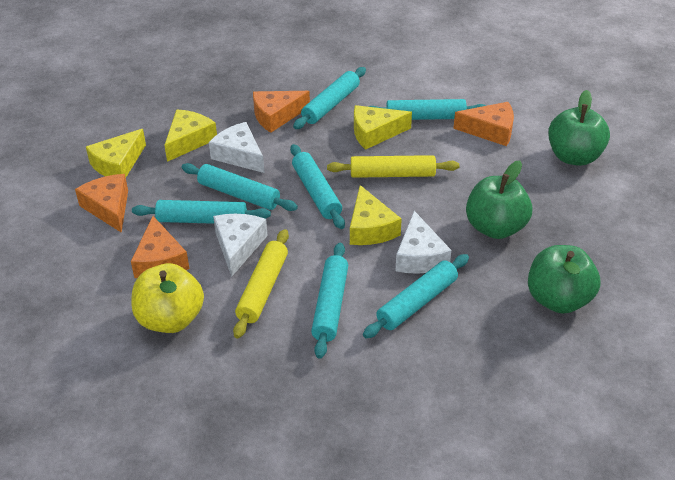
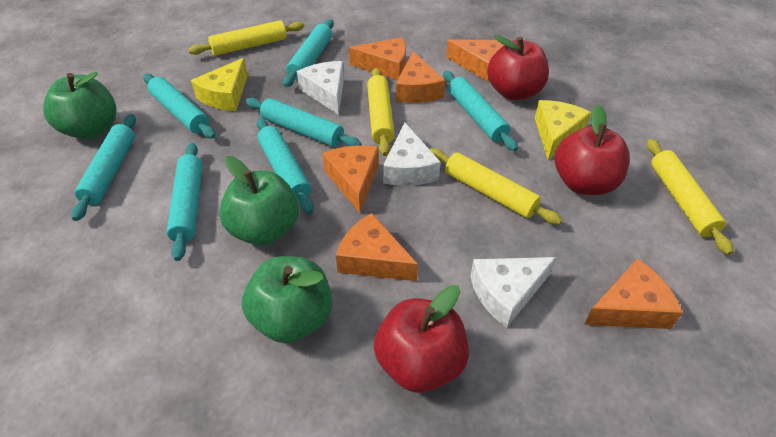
orange cheese: [75,174,128,233] [131,216,189,278] [253,91,310,133] [453,102,514,146] = 4 -> [322,145,379,213] [336,213,418,281] [349,37,406,80] [396,51,445,103] [446,39,504,81] [584,259,683,329] = 6
red apple: none = 0 -> [374,285,469,393] [487,35,549,100] [555,104,630,195] = 3
yellow apple: [131,263,204,333] = 1 -> none = 0
yellow cheese: [86,129,146,178] [164,109,217,162] [350,185,402,245] [354,105,412,150] = 4 -> [191,58,248,111] [535,100,591,160] = 2
yellow rolling pin: [233,229,289,338] [327,155,459,178] = 2 -> [188,20,304,56] [367,68,395,156] [430,148,562,225] [647,139,733,255] = 4

